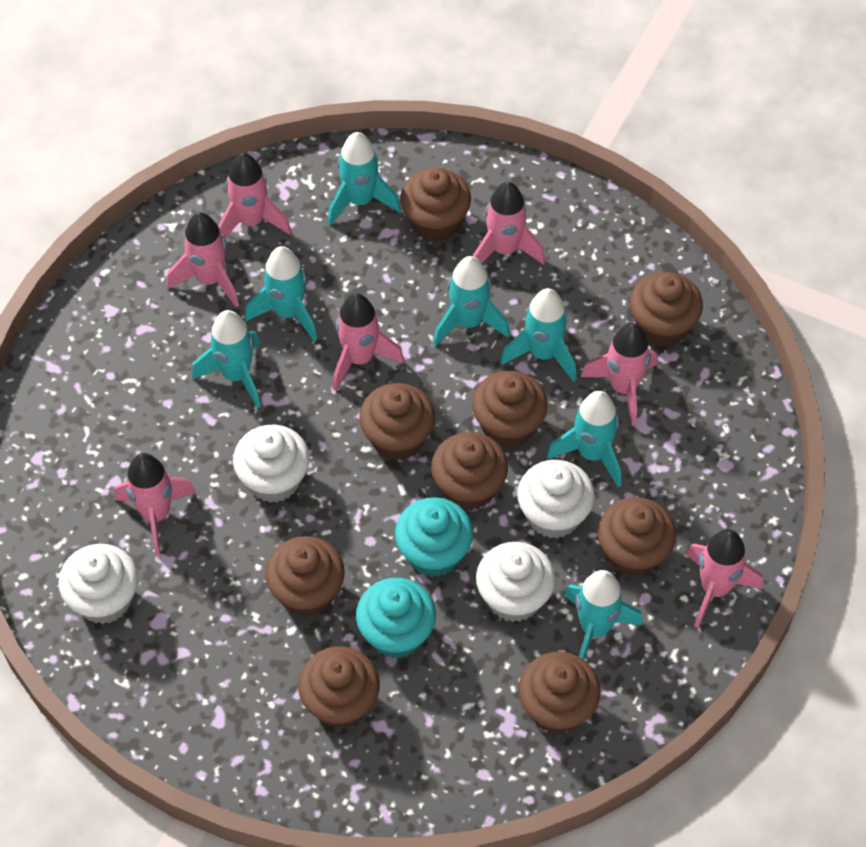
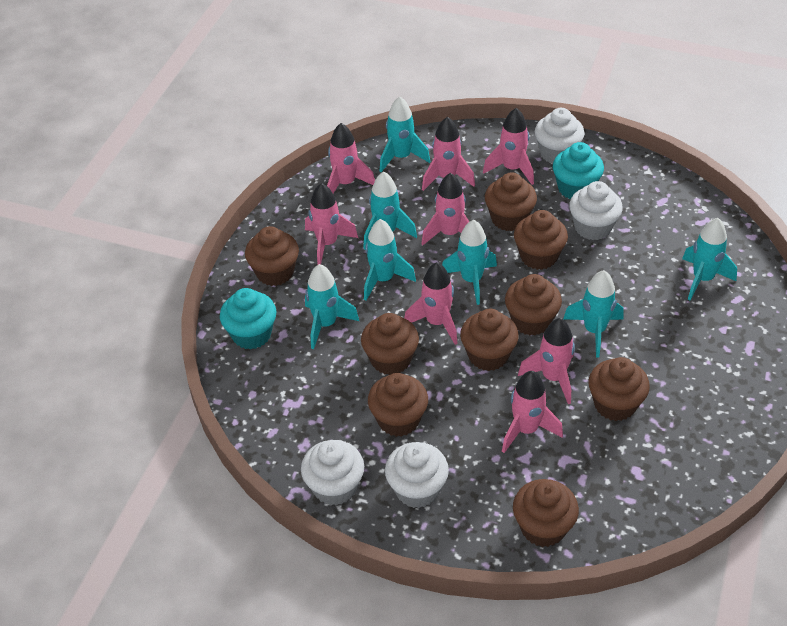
pink rocket: [114,453,196,556] [167,212,239,307] [218,153,291,238] [333,293,404,391] [473,182,545,265] [581,323,657,426] [686,529,763,628] = 7 -> [305,183,358,265] [327,123,375,193] [404,262,458,345] [421,173,469,245] [422,117,475,191] [483,108,534,185] [502,371,563,453] [518,318,575,404] = 8

